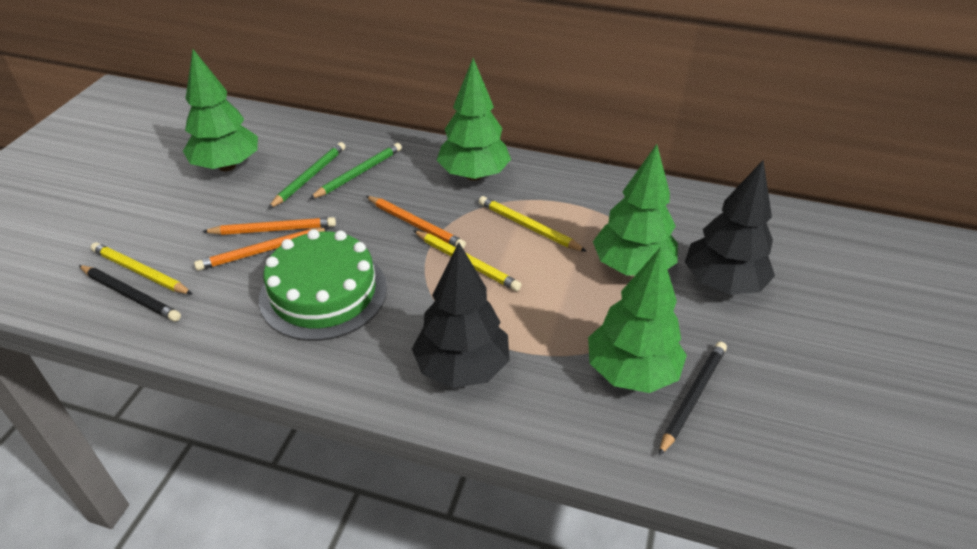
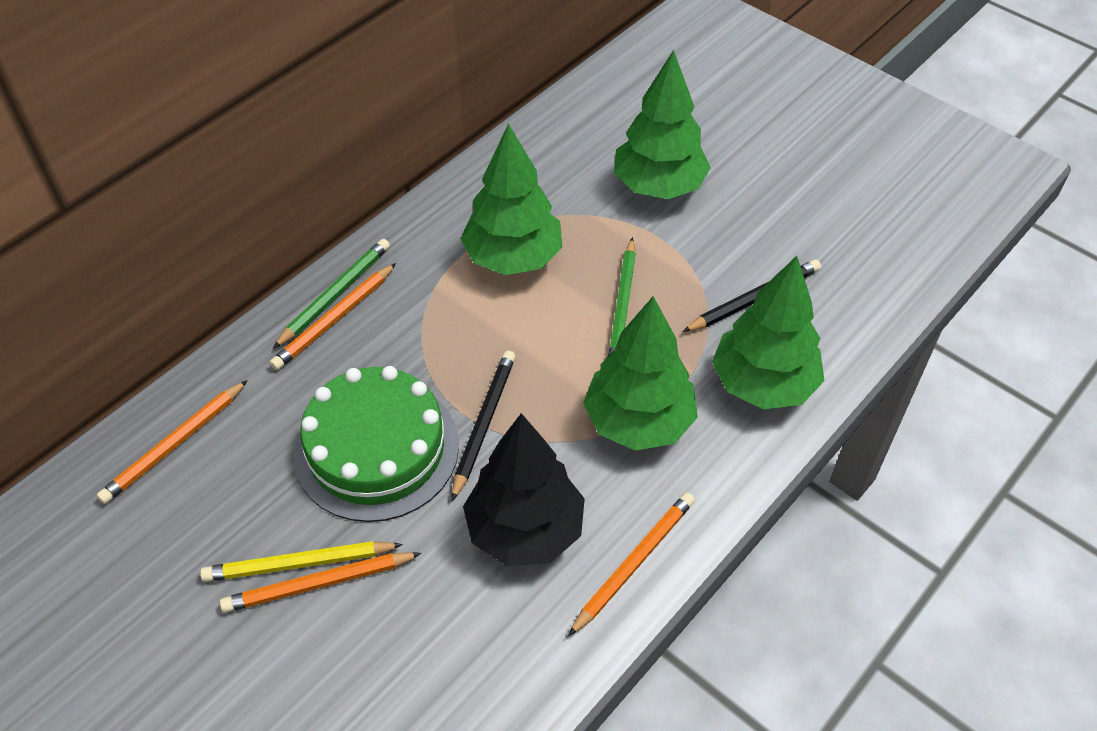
black tree: [412,243,509,388] [685,160,775,295] = 2 -> [463,413,585,566] = 1
orange pencil: [194,228,330,271] [202,217,336,235] [366,196,466,249] = 3 -> [97,380,248,504] [220,552,422,613] [270,263,396,370] [568,493,695,636] = 4
yellow pencil: [91,242,193,295] [413,230,521,291] [479,196,587,252] = 3 -> [200,541,403,582] = 1

